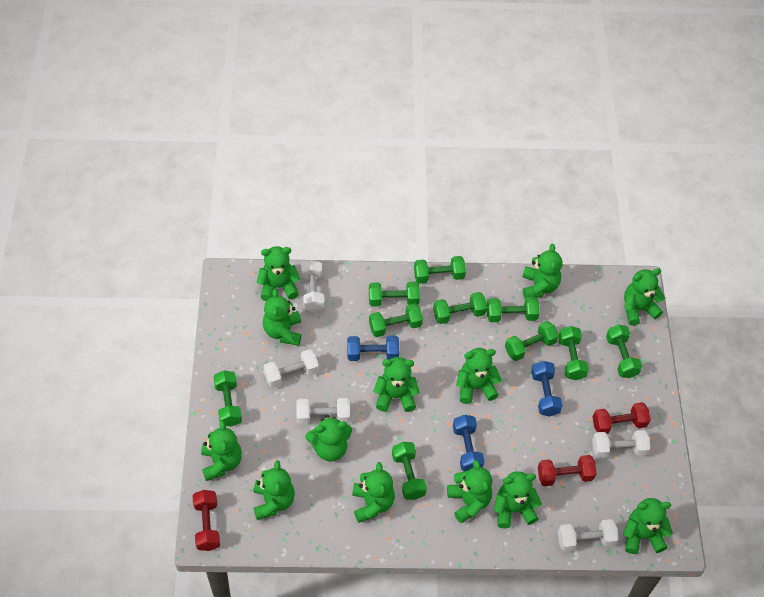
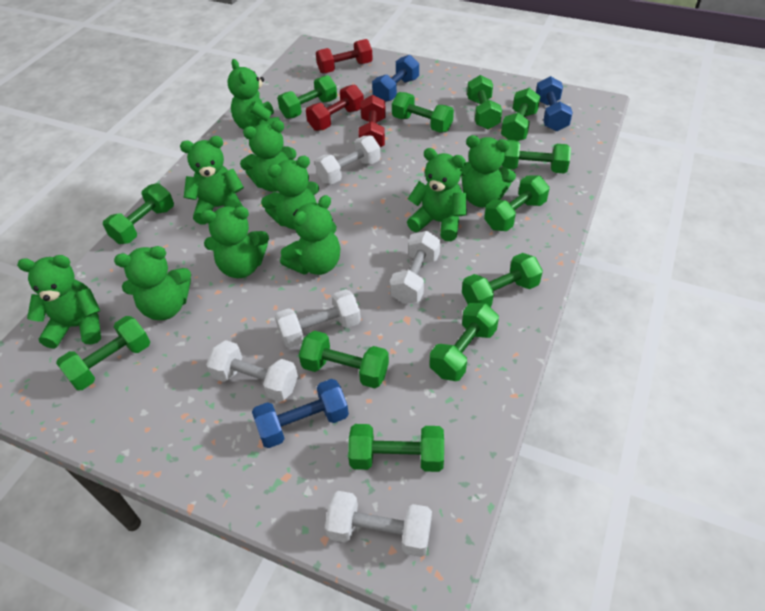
green dumbbell: [213,371,242,427] [369,282,420,306] [369,303,423,337] [392,442,427,500] [414,256,466,284] [433,292,487,324] [487,297,540,322] [505,321,559,361] [558,326,589,380] [606,325,642,378] = 10 -> [56,316,150,390] [103,183,174,244] [277,75,337,119] [299,331,389,388] [348,424,444,472] [392,92,454,132] [429,303,499,381] [462,253,543,307] [467,75,502,129] [484,176,550,231] [501,88,541,141] [502,140,571,173] = 12
green teddy bear: [201,420,242,481] [253,460,295,520] [257,246,300,301] [263,289,301,346] [305,415,352,461] [352,462,395,523] [373,357,420,412] [447,460,492,523] [456,348,501,404] [494,471,542,529] [522,244,563,299] [624,268,665,326] [624,498,673,554] = 13 -> [17,255,101,349] [114,246,191,320] [180,136,244,224] [201,206,269,278] [227,59,280,130] [240,120,297,192] [261,156,319,230] [280,195,340,275] [407,148,466,241] [461,135,516,207] = 10

